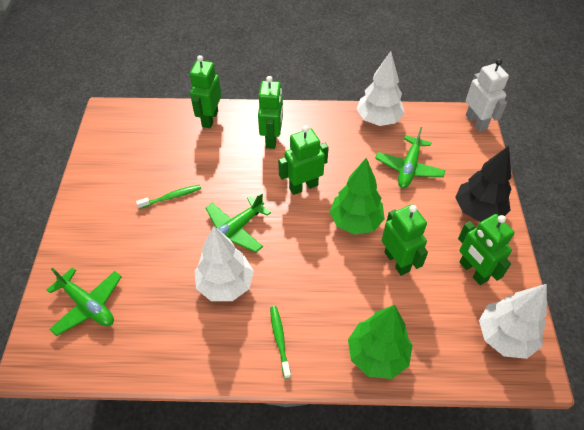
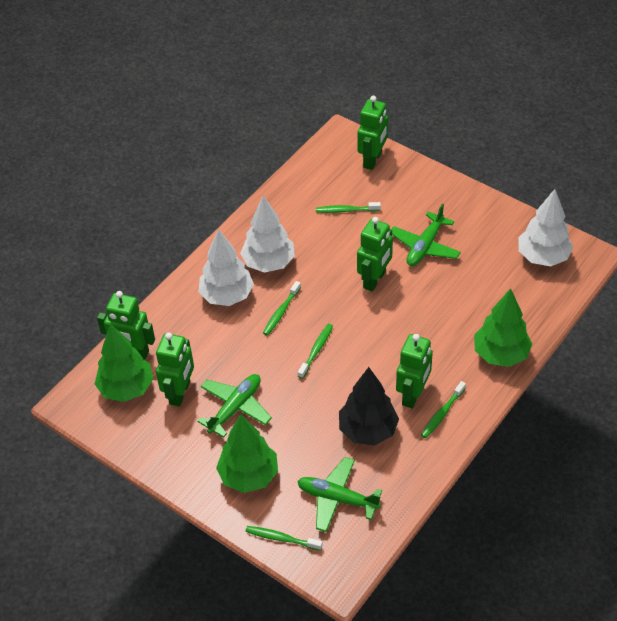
green toothbrush: [136,185,201,209] [270,306,291,379] = 2 -> [245,526,323,551] [263,281,301,336] [298,324,333,379] [316,202,381,213] [421,381,466,438] = 5
green tree: [330,158,385,235] [348,305,413,379] = 2 -> [95,324,153,402] [216,414,278,493] [474,288,532,367] = 3
white robot: [466,59,509,132] = 1 -> none = 0

